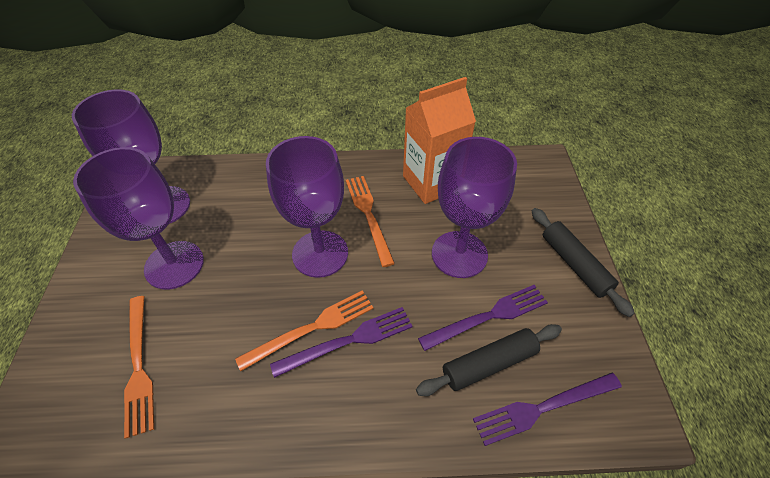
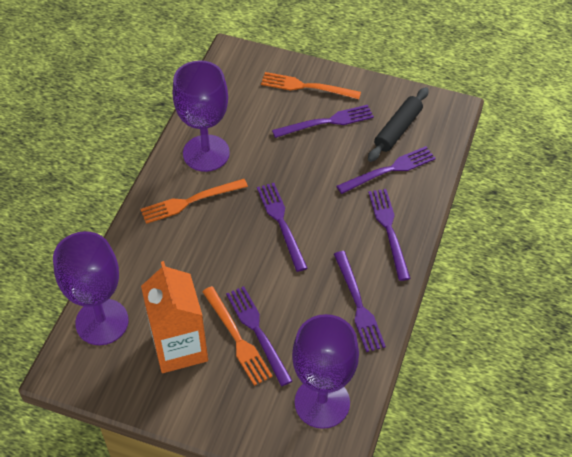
black rolling pin: [416,324,562,396] [532,208,635,317] = 2 -> [368,87,429,162] = 1
purple fork: [270,307,413,378] [418,285,548,351] [473,373,622,446] = 3 -> [226,286,292,386] [257,183,307,272] [272,105,374,138] [334,251,386,352] [336,146,436,194] [368,189,411,281] = 6
purple goblet: [72,89,190,224] [73,147,204,289] [266,136,348,278] [432,137,517,278] = 4 -> [53,231,129,345] [173,60,230,172] [292,314,359,429] = 3

